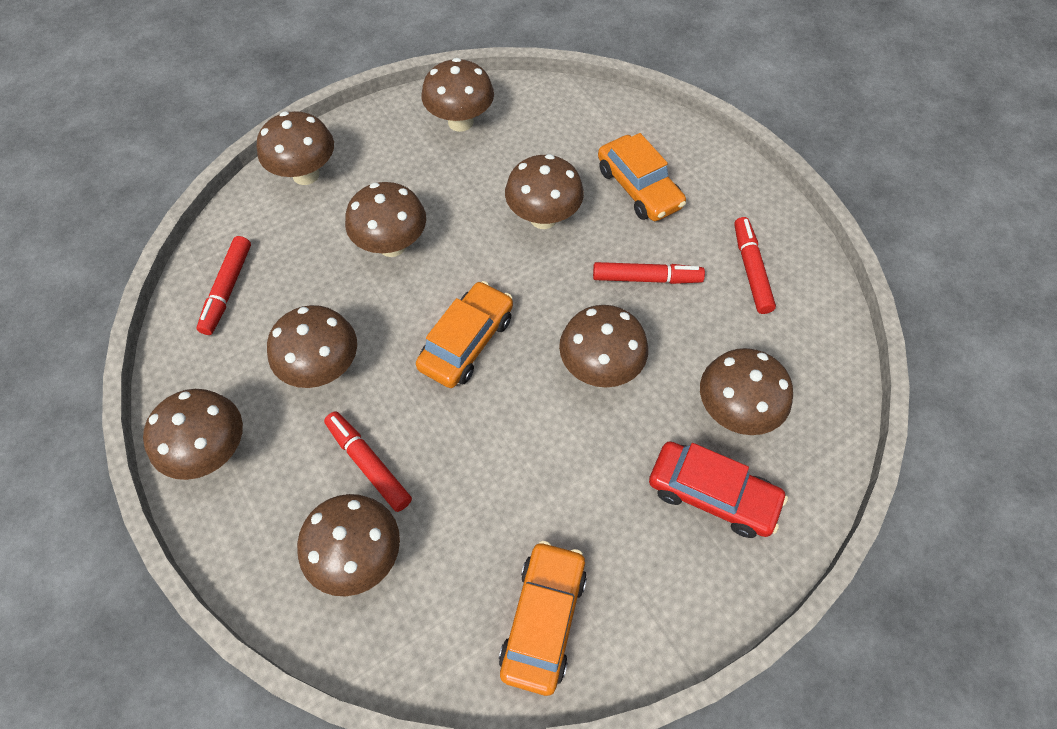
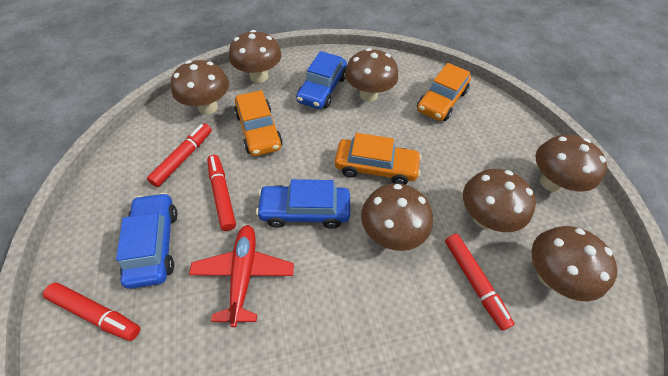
blue car: none = 0 -> [116,193,178,289] [256,179,350,229] [296,51,347,109] = 3
brown mushroom: [143,389,243,480] [257,111,334,185] [267,305,357,388] [297,494,400,596] [345,182,426,257] [422,58,494,132] [505,154,584,229] [559,305,648,388] [700,348,793,435] = 9 -> [171,60,229,114] [229,30,281,83] [345,48,399,102] [361,183,433,251] [463,169,536,232] [532,226,617,301] [535,135,607,192] = 7
red car: [649,441,788,538] = 1 -> none = 0
red plane: none = 0 -> [189,225,294,327] = 1

